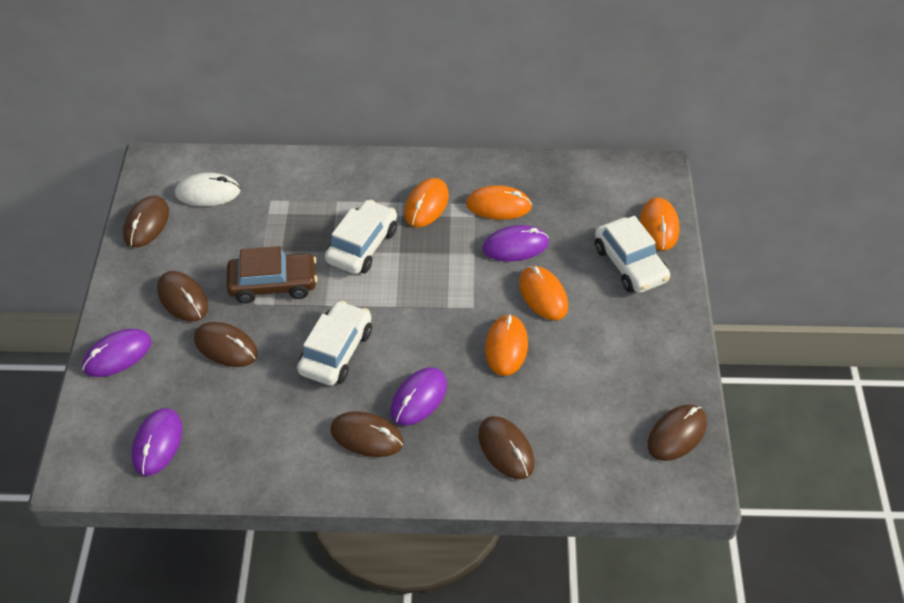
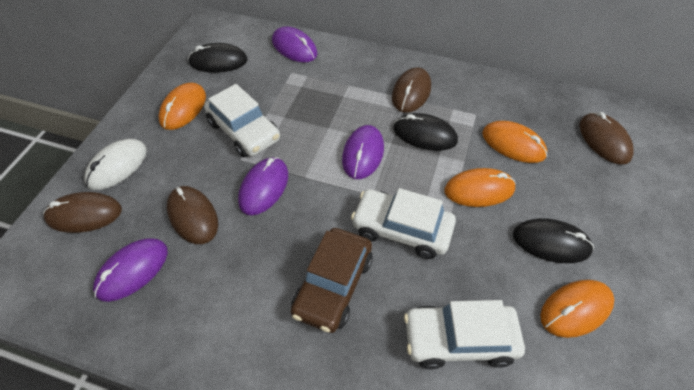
black mouse: none = 0 -> [188,43,248,73] [393,113,458,151] [513,218,594,263] = 3
brown mouse: [123,196,169,247] [157,271,208,322] [194,322,258,367] [330,411,404,457] [478,416,535,479] [647,404,707,461] = 6 -> [43,192,122,233] [167,186,218,244] [392,67,431,113] [579,112,634,164] = 4
orange mouse: [404,178,449,227] [466,185,532,220] [485,314,528,376] [519,266,568,320] [640,197,679,251] = 5 -> [158,83,206,130] [444,168,516,207] [482,121,547,163] [540,280,614,338] = 4

